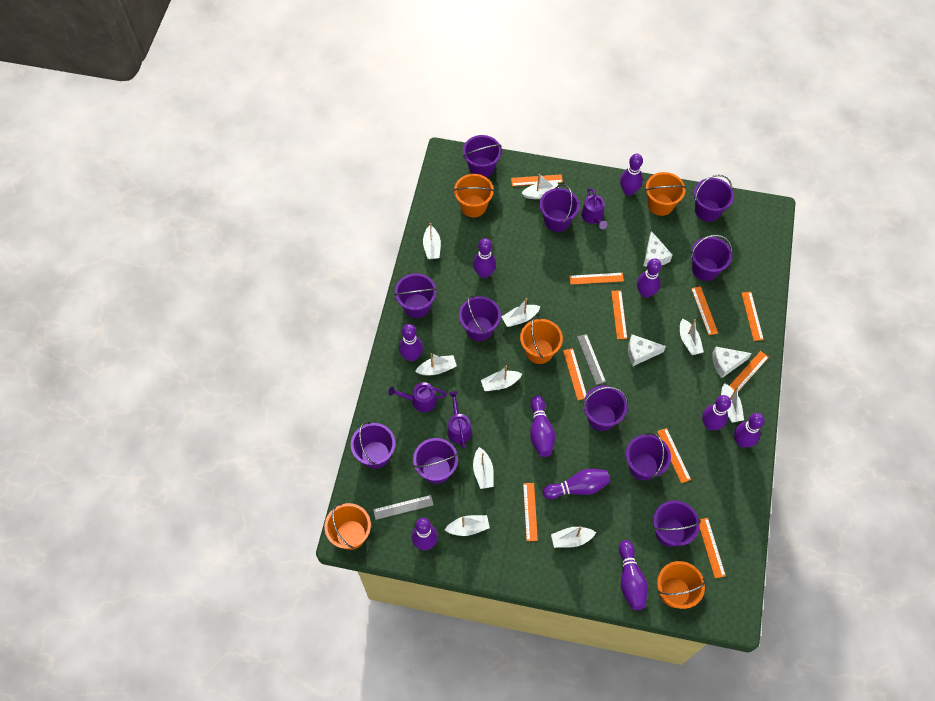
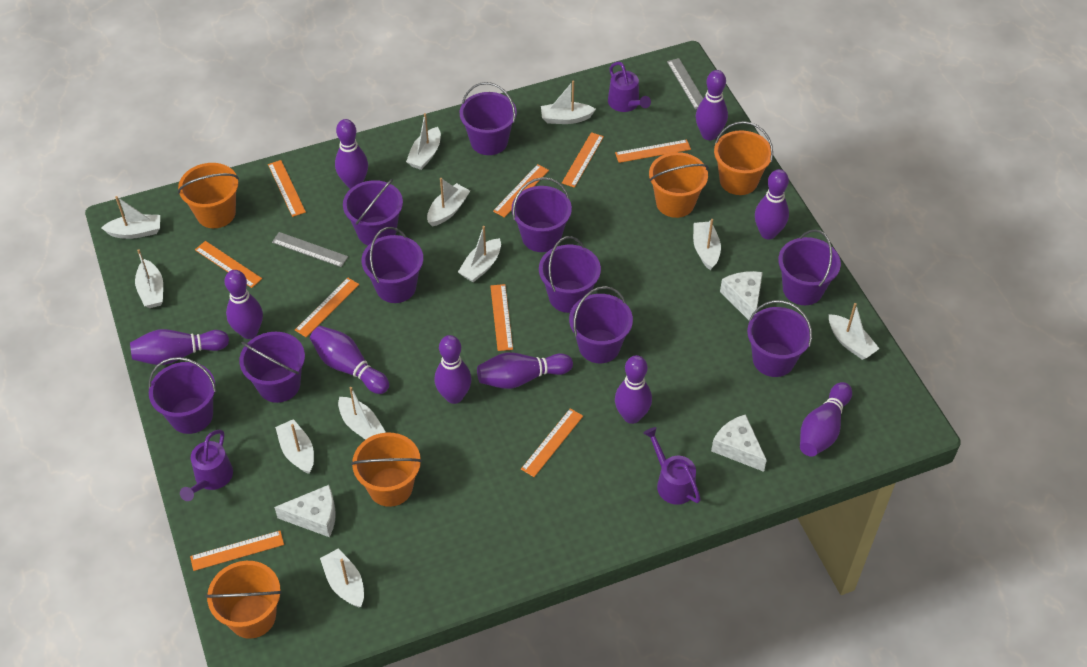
orange ruler: [511,174,563,186] [523,483,538,541] [563,348,586,400] [569,273,624,285] [611,290,627,339] [657,428,691,483] [691,286,718,335] [700,518,726,578] [729,351,769,391] [741,292,764,341] = 10 -> [190,531,284,571] [195,241,262,288] [268,160,306,217] [295,278,359,337] [490,284,513,351] [493,164,549,218] [521,408,583,477] [562,132,604,188] [615,139,691,163] = 9
purple bucket: [351,422,395,469] [394,273,437,318] [413,438,458,484] [459,295,501,341] [463,135,501,178] [540,184,580,232] [583,385,628,431] [626,433,671,480] [653,500,701,547] [691,235,732,281] [694,175,734,222] = 11 -> [148,357,216,434] [239,332,305,403] [343,179,403,245] [362,227,423,303] [460,82,517,155] [512,177,572,252] [539,236,601,313] [569,286,633,363] [747,300,812,377] [778,229,841,305] = 10
white boat: [415,353,457,375] [423,223,441,259] [445,515,490,536] [473,447,494,489] [481,365,522,391] [502,298,541,327] [522,174,559,199] [551,526,596,548] [680,319,704,355] [721,383,744,423] = 10 -> [101,196,160,239] [135,249,163,308] [275,419,314,474] [320,548,364,608] [338,387,386,440] [406,113,441,170] [427,178,470,227] [458,226,501,282] [541,81,596,124] [693,219,721,270] [829,303,880,360] = 11

